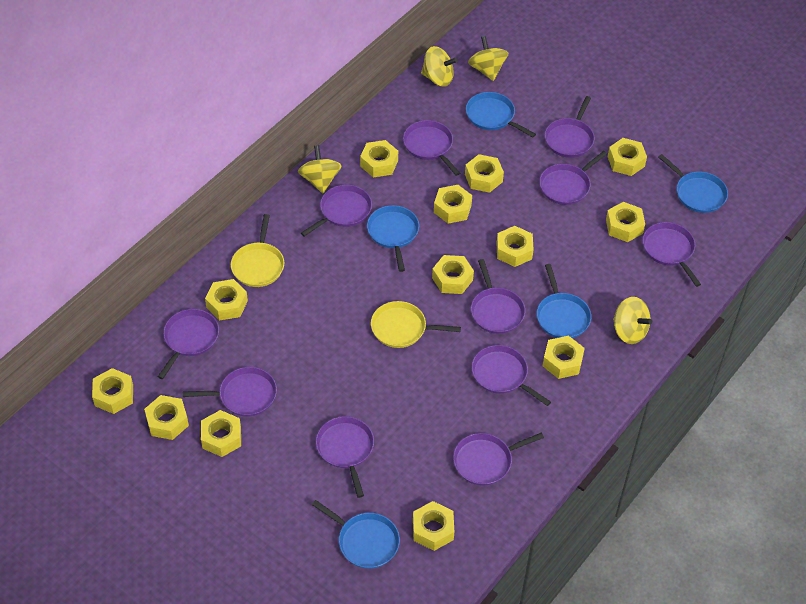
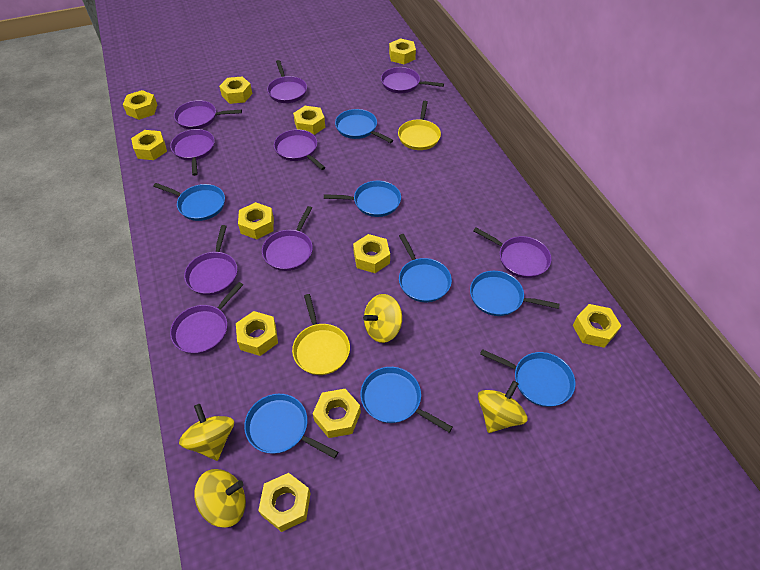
blue pan: [312,500,400,569] [367,205,419,272] [466,92,536,138] [537,264,591,338] [658,154,728,213] = 5 -> [153,183,225,221] [244,394,338,459] [324,181,401,217] [335,109,393,143] [360,367,453,432] [399,234,452,302] [470,271,560,316] [480,349,575,407] = 8
purple pan: [158,309,219,379] [183,367,277,417] [301,185,372,237] [316,416,374,498] [403,120,460,176] [453,433,544,486] [471,259,525,334] [471,345,551,406] [539,151,607,205] [545,96,595,158] [642,222,701,287] = 11 -> [170,129,215,176] [170,282,243,354] [174,100,242,129] [184,225,237,295] [262,206,313,271] [267,60,307,103] [274,129,326,170] [381,67,444,93] [474,228,551,278] = 9
yellow nut: [92,368,133,414] [144,395,189,440] [201,410,241,457] [205,279,248,321] [360,140,398,178] [413,501,454,551] [432,255,474,294] [434,185,472,224] [465,154,504,193] [497,226,534,267] [543,336,585,379] [606,202,645,242] [608,138,647,176] = 13 -> [123,90,157,120] [131,130,167,160] [219,76,253,104] [236,311,278,356] [238,202,274,240] [258,473,311,532] [293,106,325,135] [313,389,361,438] [353,234,390,273] [389,38,416,64] [573,304,621,348] = 11

